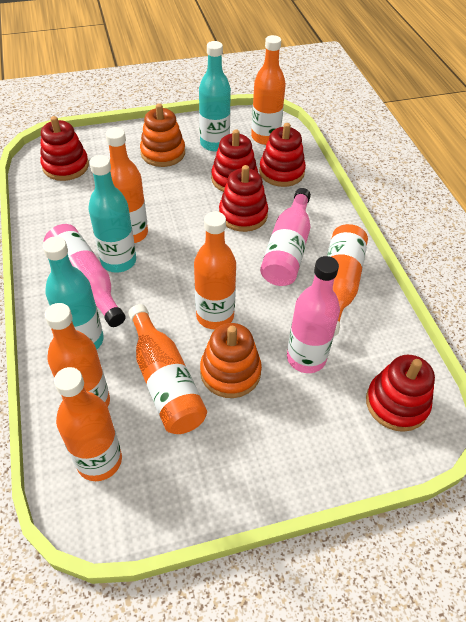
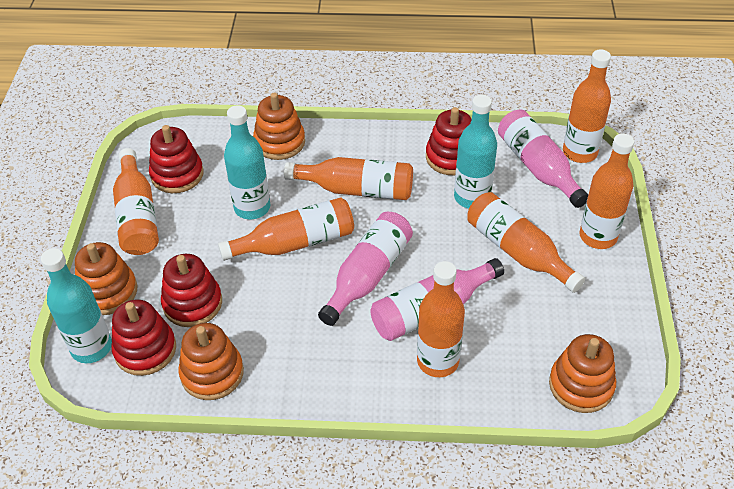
orange stacking toy: [140,103,185,167] [200,323,262,398] = 2 -> [75,242,138,315] [179,323,244,400] [253,92,305,160] [549,334,616,413] = 4
red stacking toy: [41,116,89,181] [211,129,258,192] [219,165,268,232] [259,123,306,187] [366,355,435,432] = 5 -> [111,300,176,376] [149,125,204,193] [161,254,222,327] [426,107,472,175] = 4

